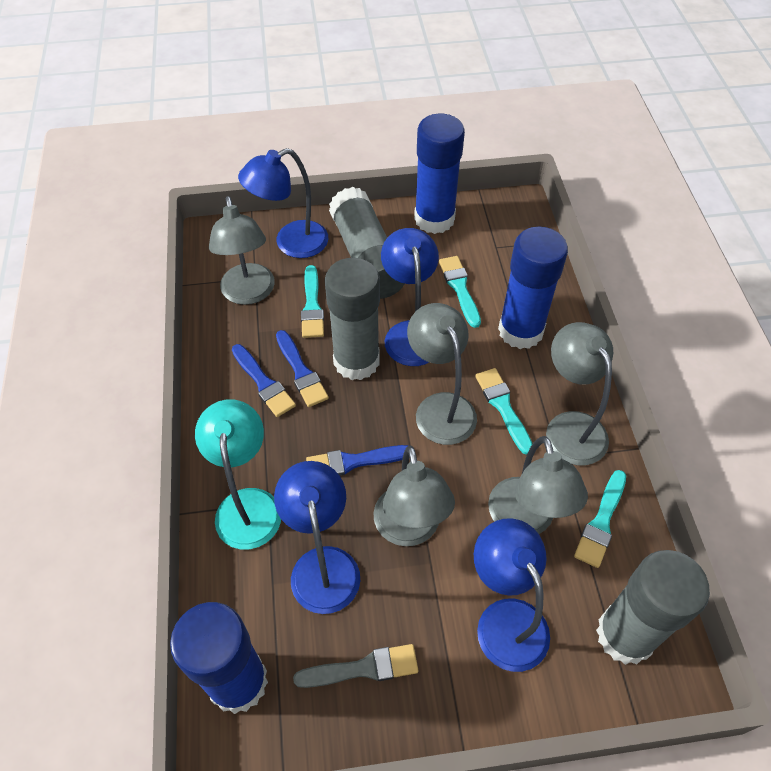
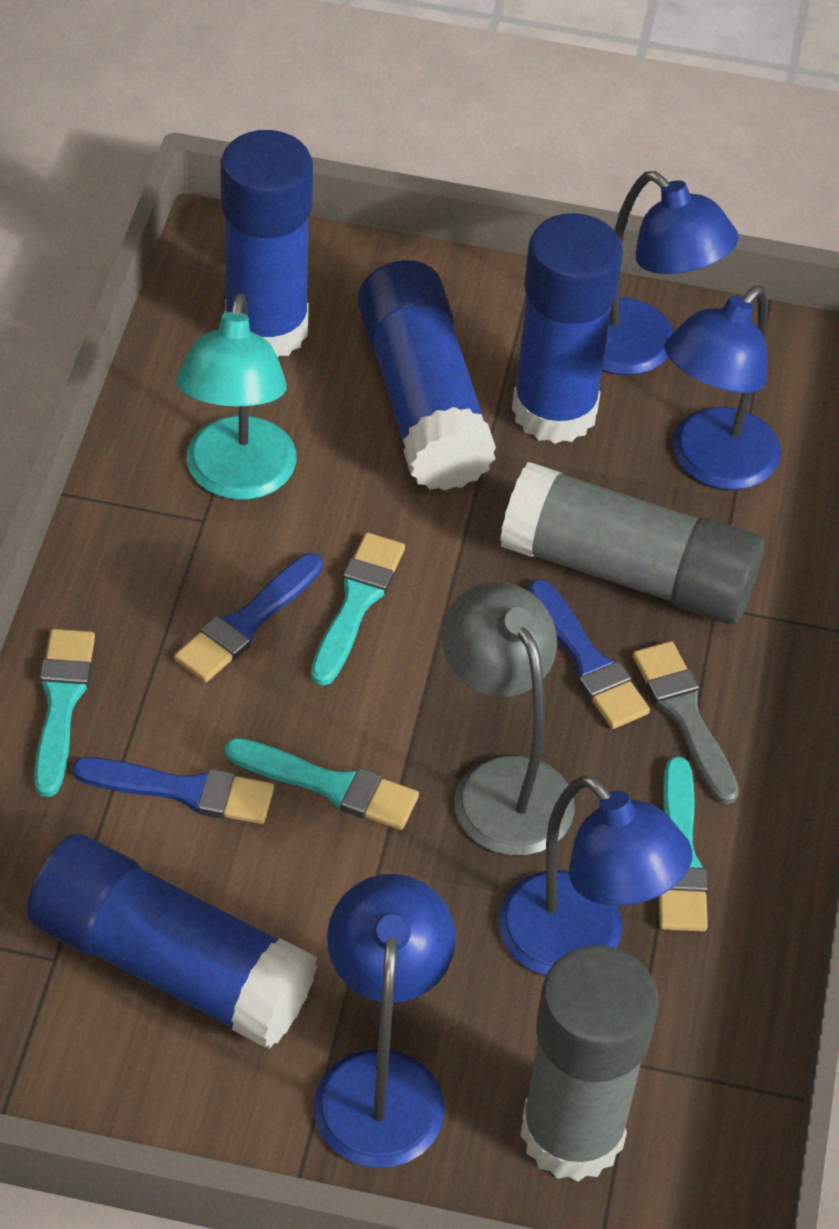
blue glue stick: [170,602,268,714] [414,114,465,234] [498,227,568,349] = 3 -> [27,834,317,1049] [220,130,313,357] [357,260,496,491] [512,213,623,444] = 4
grey glue stick: [325,258,380,380] [329,187,405,299] [596,550,710,665] = 3 -> [500,462,764,624] [520,945,659,1181] = 2
grey lamp: [209,196,275,305] [373,446,455,546] [407,303,477,445] [488,436,588,534] [546,322,613,466] = 5 -> [442,582,575,856] = 1

